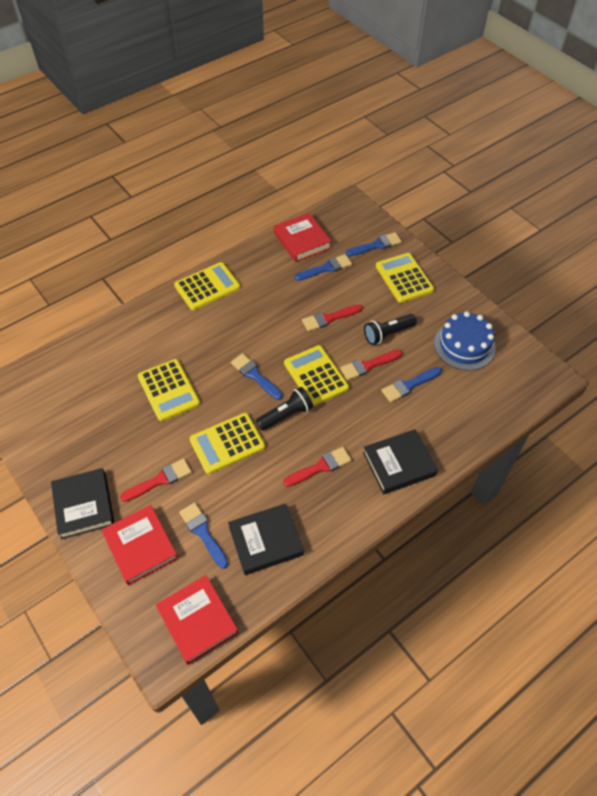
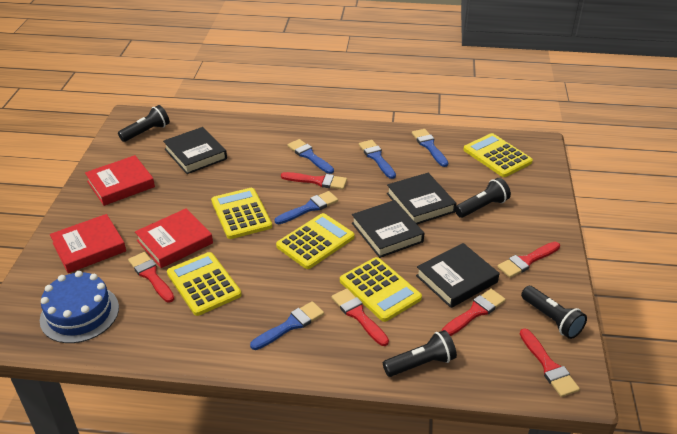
black book: [51,468,114,539] [228,503,304,575] [363,429,438,494] = 3 -> [163,127,227,174] [352,200,424,258] [387,173,457,224] [416,243,499,308] = 4
black flashlight: [256,387,313,431] [364,314,417,345] = 2 -> [118,105,170,142] [383,330,457,377] [455,178,511,218] [521,286,587,339] = 4
red brush: [120,458,192,502] [283,447,352,487] [302,305,363,331] [340,350,402,380] = 4 -> [128,252,175,303] [281,172,347,189] [331,289,389,346] [442,289,506,336] [497,242,560,278] [520,328,580,397] = 6

